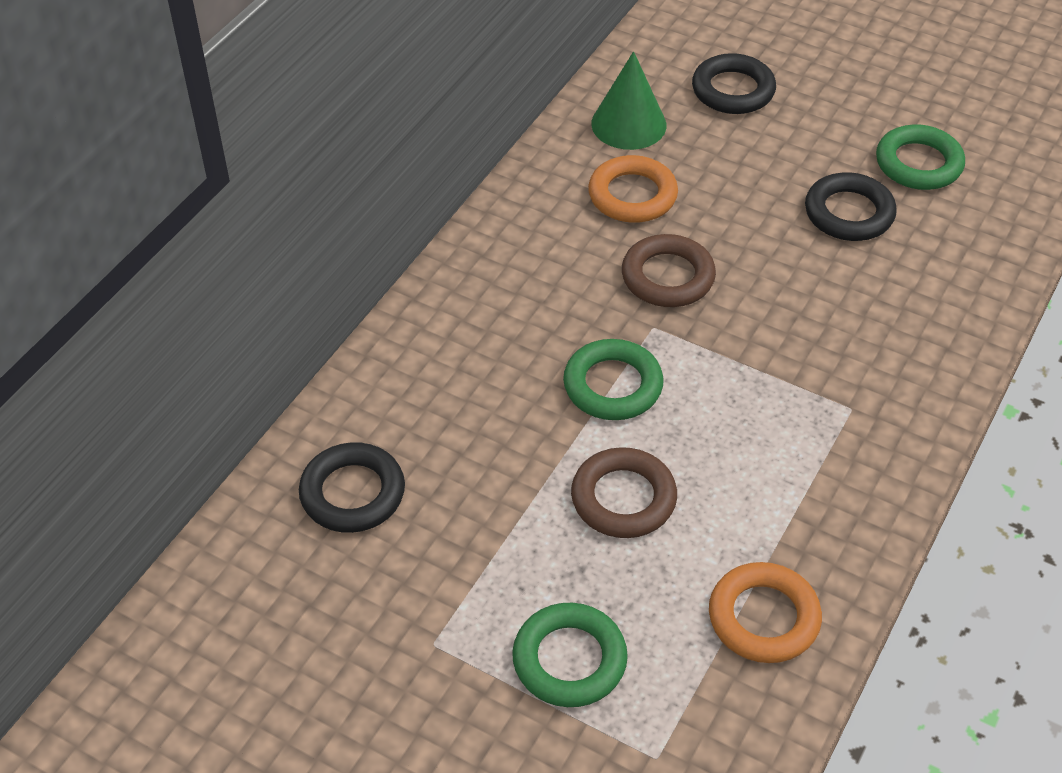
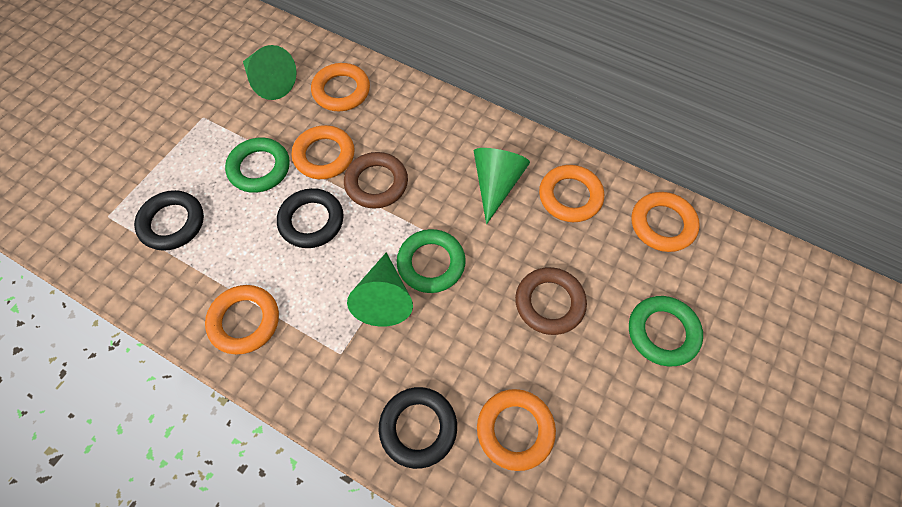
green cone: [591,51,666,150] = 1 -> [243,45,297,100] [347,252,413,327] [474,148,530,224] = 3
orange ring: [588,155,678,223] [709,562,822,663] = 2 -> [205,285,279,354] [292,125,355,179] [311,63,370,111] [477,389,556,471] [539,165,604,222] [632,192,700,252] = 6

